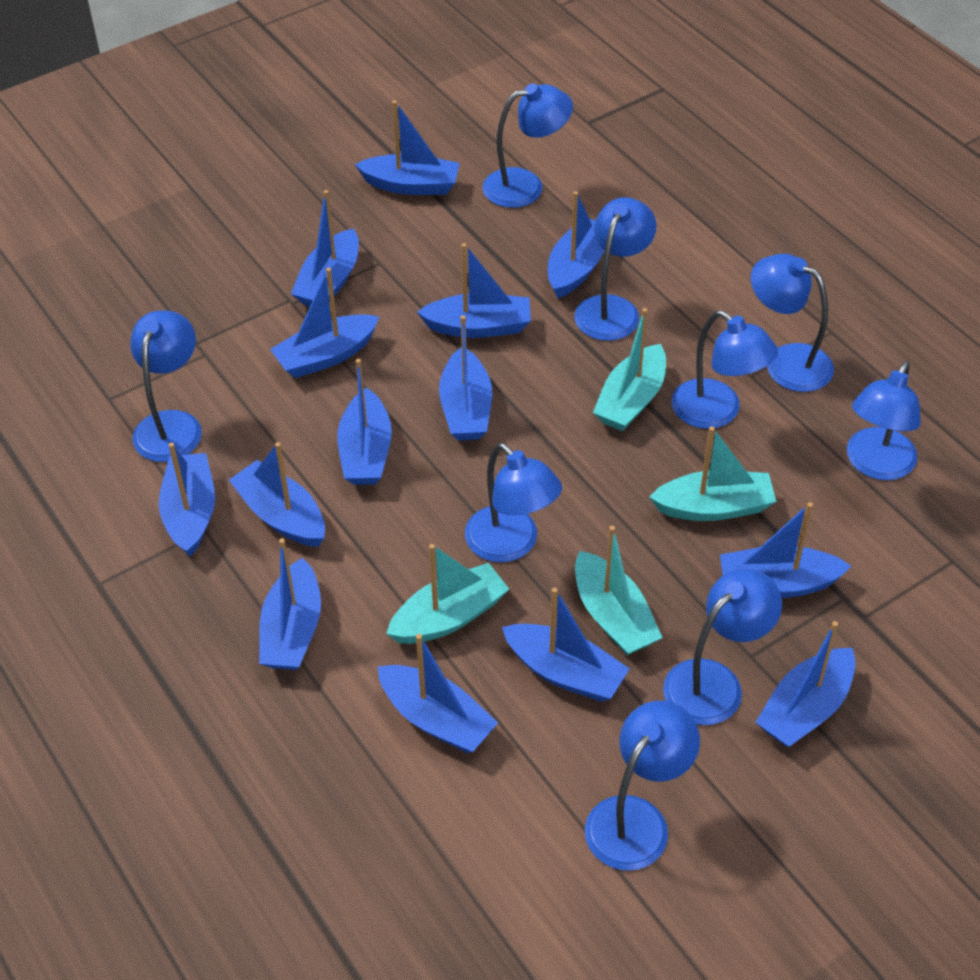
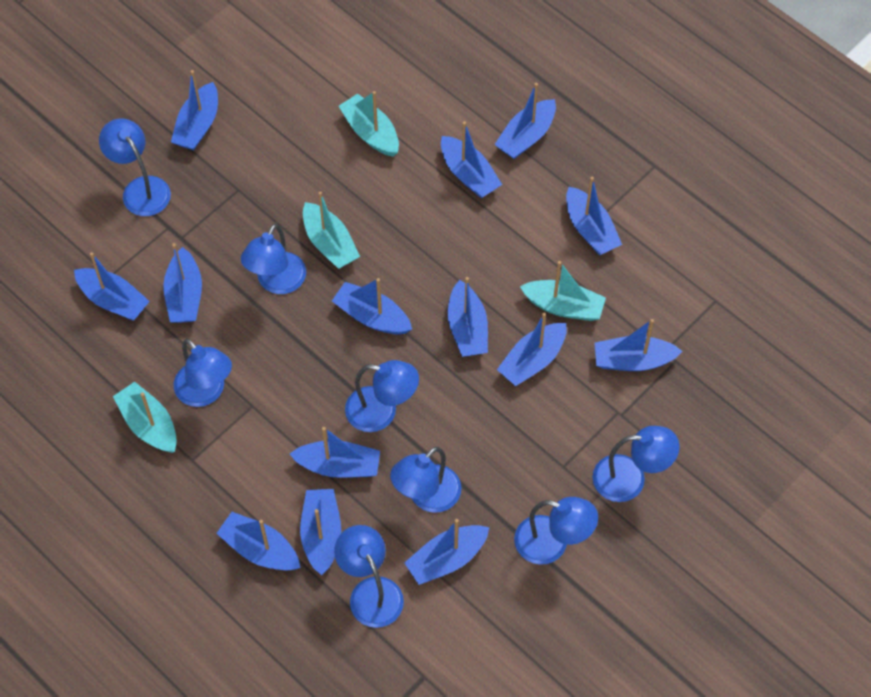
blue lamp: [130,311,202,462] [465,443,562,562] [482,83,573,208] [575,197,657,341] [585,701,700,870] [663,569,782,725] [671,310,778,429] [751,254,834,392] [847,361,921,480] = 9 -> [99,119,171,216] [174,339,232,407] [241,224,306,294] [334,525,404,628] [345,360,419,432] [390,447,461,513] [514,497,598,565] [592,426,680,502] = 8

